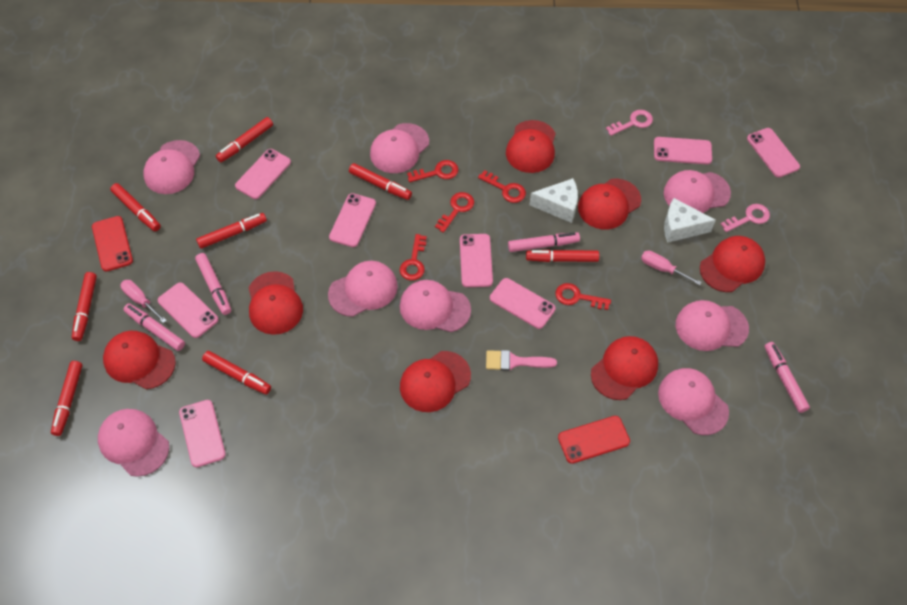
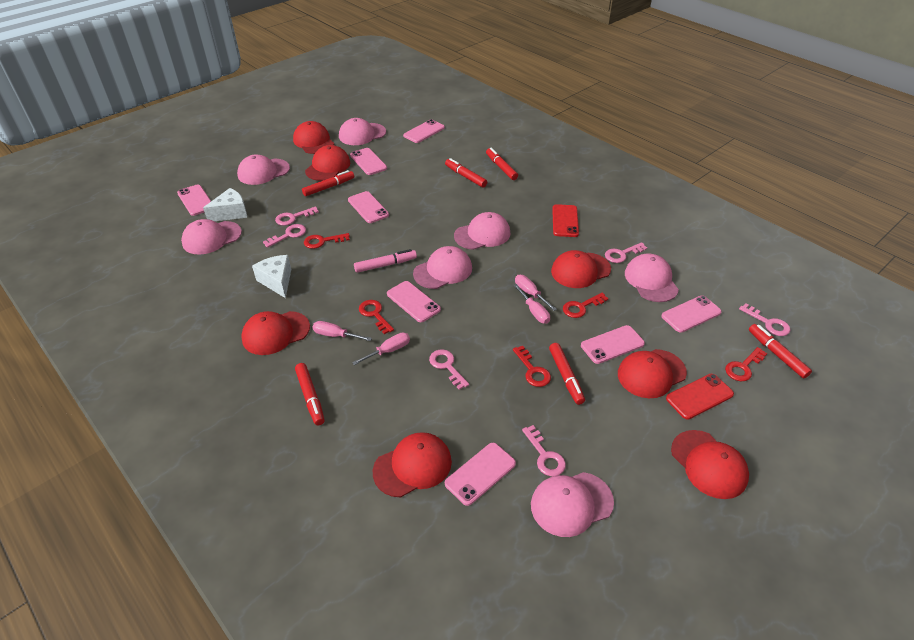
pink brush: [486,350,557,371] = 1 -> none = 0
pink cap: [98,409,169,477] [143,140,200,194] [328,261,398,317] [370,123,429,173] [400,280,471,332] [658,368,729,435] [664,170,731,213] [676,300,749,351] = 8 -> [181,219,242,255] [237,154,290,185] [339,118,386,145] [413,246,472,289] [454,212,511,250] [531,472,614,537] [625,253,679,302] = 7
pink key: [606,110,653,136] [721,204,770,232] = 2 -> [263,224,306,248] [275,206,319,226] [429,349,469,390] [522,425,566,476] [605,242,647,263] [739,303,790,336] = 6
pink marker: [123,303,185,351] [195,253,231,315] [508,232,580,252] [765,342,810,413] = 4 -> [354,249,417,273] = 1
pink screwdriver: [120,280,167,323] [641,251,702,285] = 2 -> [313,321,372,341] [352,333,410,365] [513,284,550,324] [515,275,557,311] = 4
red marker: [51,361,82,436] [72,272,97,341] [110,183,161,231] [196,213,267,249] [202,351,271,394] [216,117,273,162] [349,163,412,200] [526,249,599,262] = 8 -> [295,363,325,425] [302,170,354,196] [445,158,487,188] [486,148,518,180] [549,343,585,405] [749,324,812,378] = 6

